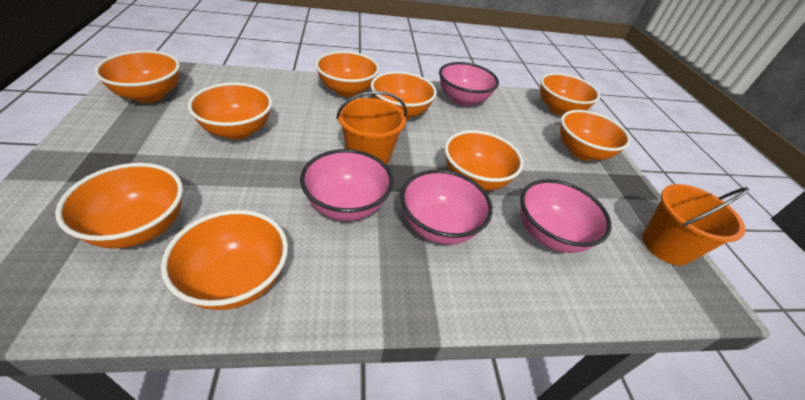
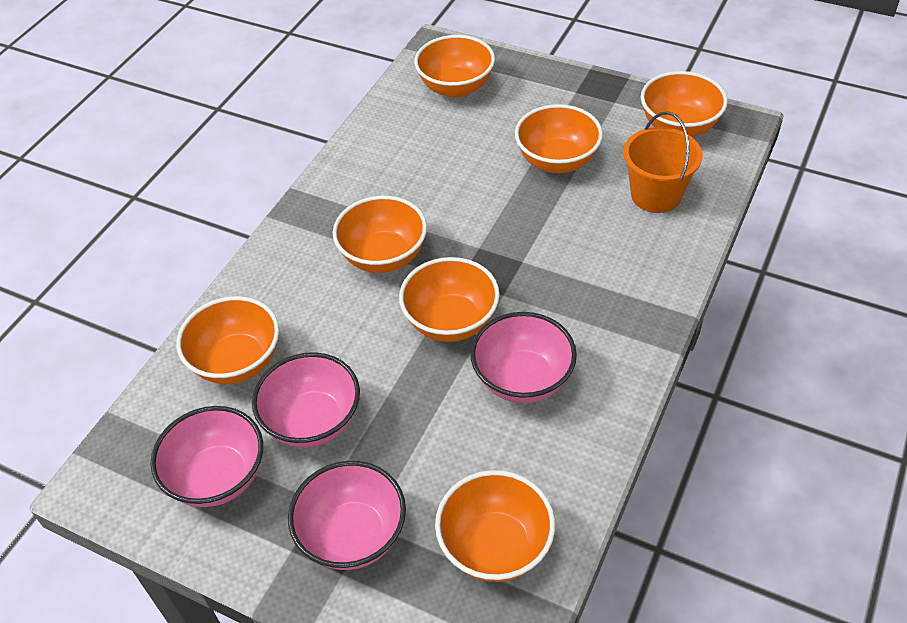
orange bowl: [55,163,183,249] [94,50,180,103] [161,210,288,310] [188,83,272,140] [315,51,379,97] [371,71,437,119] [445,130,523,191] [540,73,600,116] [560,110,631,161] = 9 -> [177,296,279,384] [333,196,427,273] [399,257,500,342] [414,35,495,98] [435,470,555,582] [515,104,603,173] [641,71,728,137] = 7
orange bucket: [336,91,407,165] [642,184,749,265] = 2 -> [623,111,702,213] = 1

